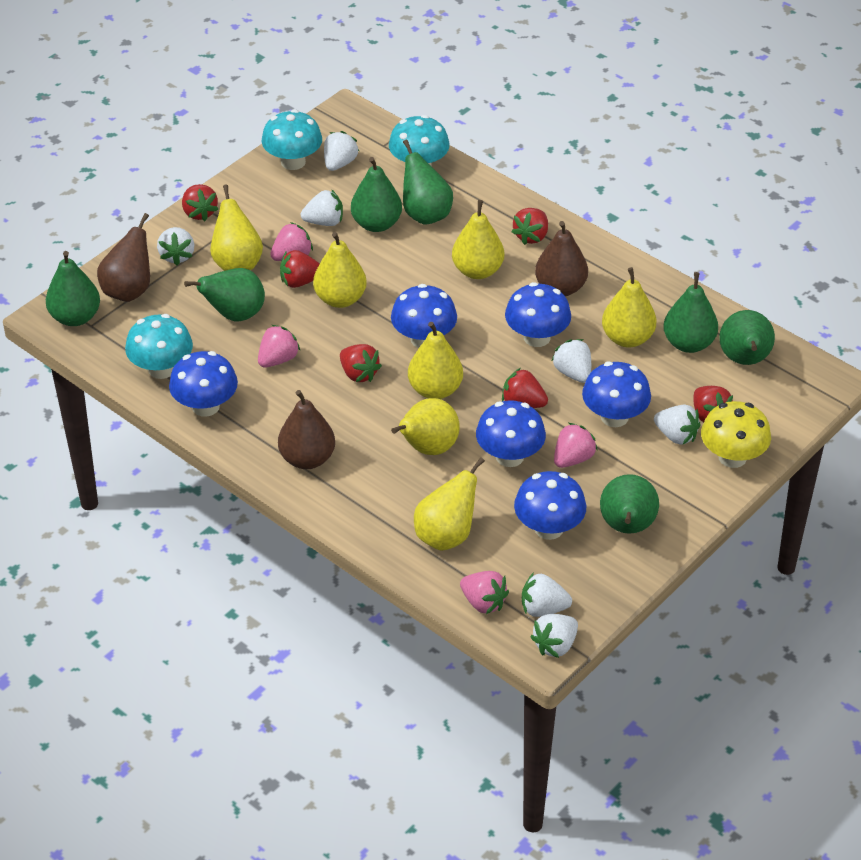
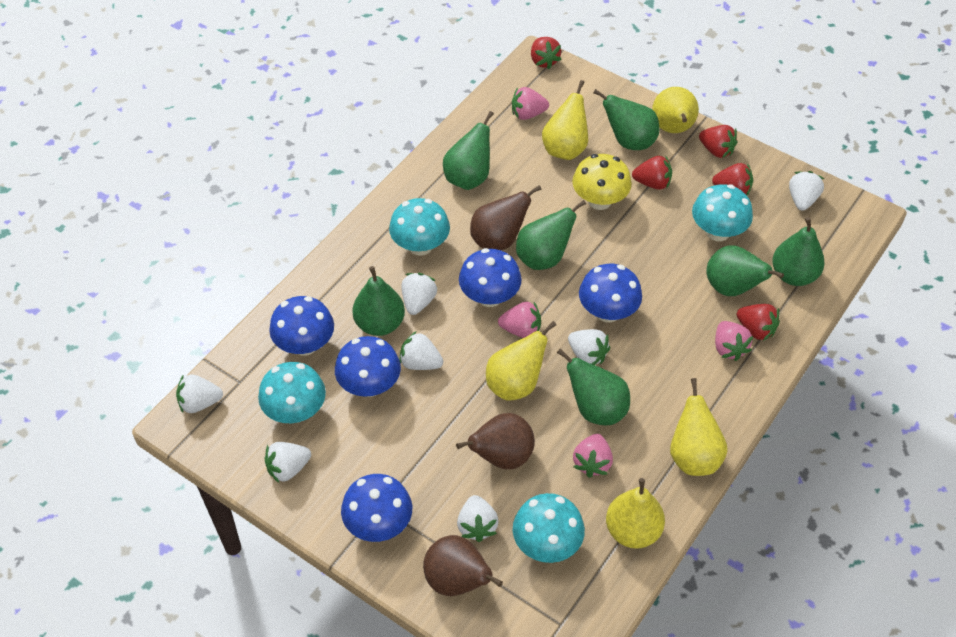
blue mushroom: [169,351,238,417] [391,284,457,348] [476,400,546,467] [505,282,571,347] [514,471,586,540] [582,361,651,427] = 6 -> [269,296,334,356] [335,336,401,397] [341,474,412,542] [459,248,522,307] [579,264,642,322] = 5
red strawberry: [182,184,218,221] [280,250,320,288] [340,344,382,382] [502,368,548,408] [512,208,548,245] [693,386,733,422] = 6 -> [531,37,561,69] [632,155,672,190] [699,125,737,158] [712,163,753,195] [737,304,780,341] = 5
turquoise mushroom: [125,314,193,379] [262,109,322,170] [389,115,450,167] = 3 -> [258,362,326,423] [389,198,450,256] [513,493,585,563] [692,184,753,241] = 4
yellow pear: [210,185,263,271] [313,232,367,308] [391,398,460,455] [408,322,463,399] [414,457,485,551] [452,200,504,279] [602,267,656,347] = 7 -> [486,321,556,400] [542,80,588,160] [606,478,665,549] [652,87,699,133] [670,378,728,476] = 5

